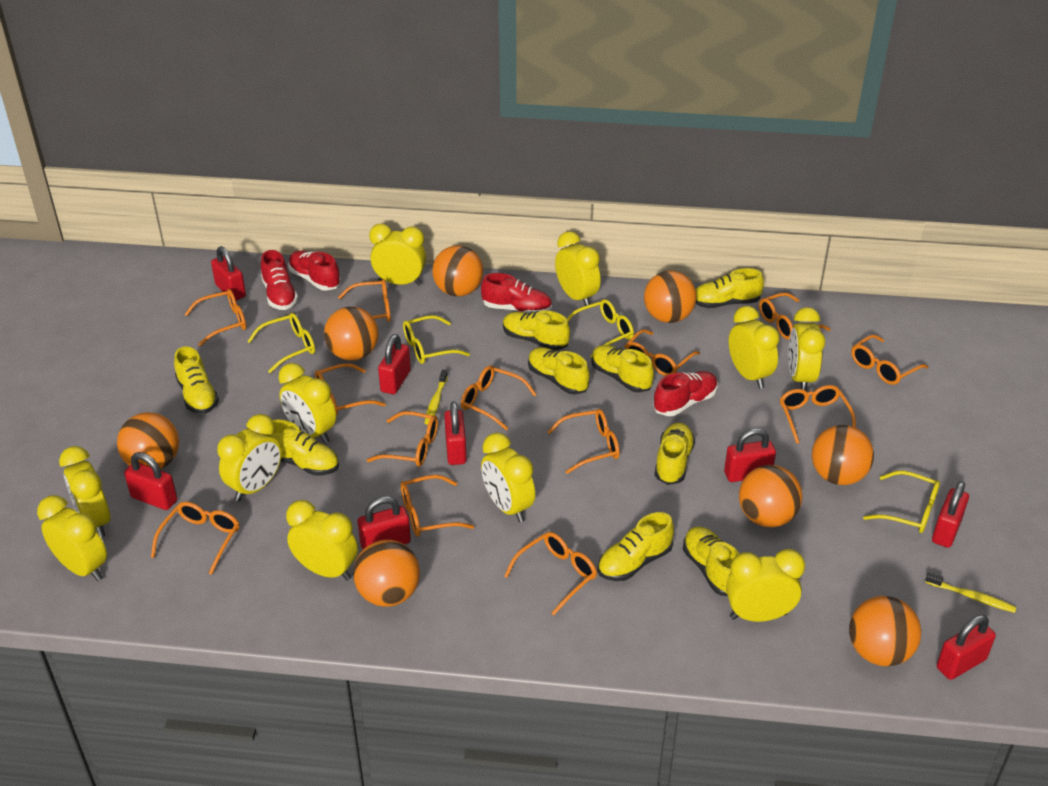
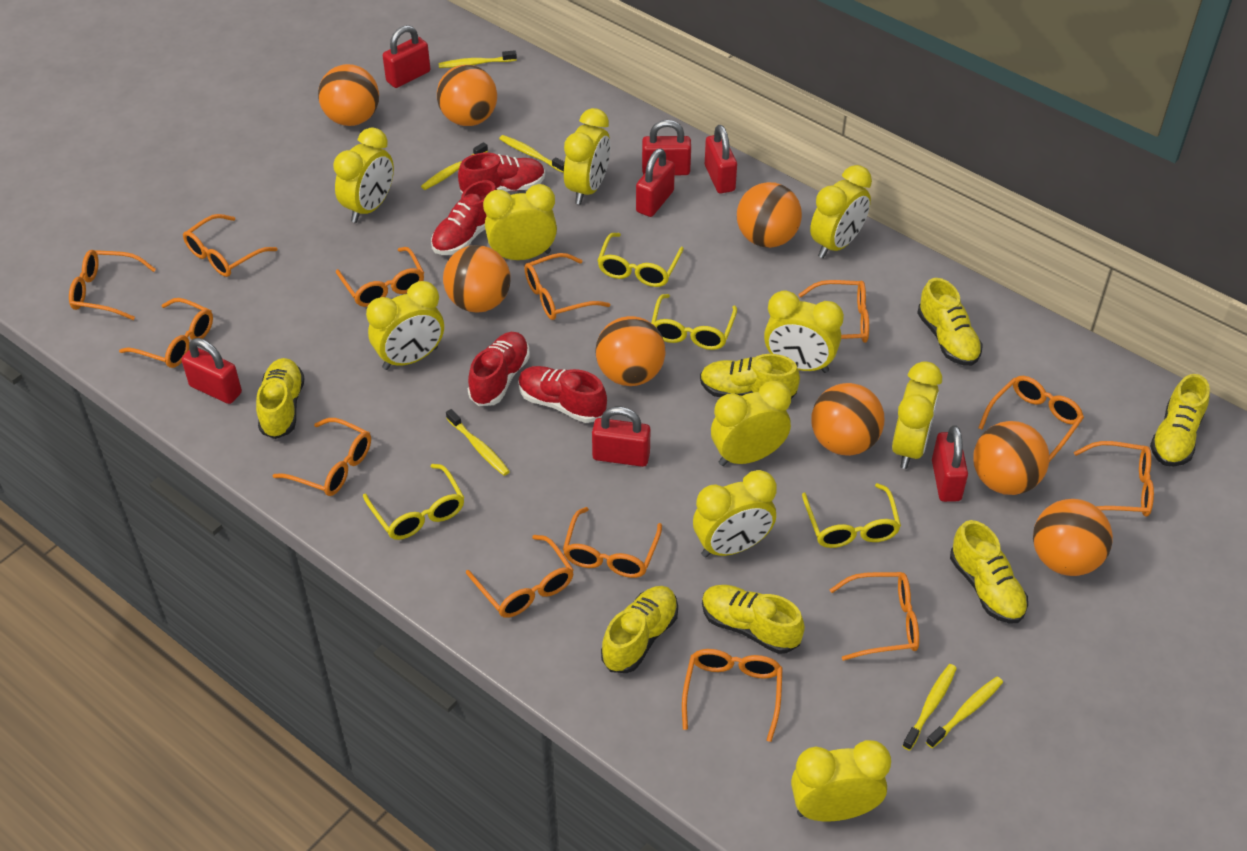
red padlock: [124,452,177,510] [211,246,246,301] [358,496,411,549] [378,334,411,394] [444,401,467,465] [724,428,776,482] [932,481,969,548] [937,615,996,680] = 8 -> [182,338,242,404] [383,25,430,88] [592,407,650,467] [636,148,675,217] [642,120,691,175] [705,125,737,193] [932,425,968,502] = 7
yellow clock: [37,495,107,581] [59,446,111,538] [217,414,282,501] [279,363,336,443] [286,500,358,581] [369,224,426,286] [481,433,535,523] [555,231,601,306] [726,549,805,622] [729,306,780,389] [788,307,825,391] = 11 -> [333,127,394,223] [366,281,444,370] [483,184,557,260] [564,108,611,205] [693,470,777,558] [711,381,791,466] [764,290,844,373] [791,740,891,821] [810,165,872,258] [892,361,942,469] = 10
yellow shoe: [174,346,219,414] [271,420,339,476] [503,310,570,350] [528,347,590,395] [591,345,654,393] [598,512,674,581] [655,423,695,485] [683,526,740,596] [695,268,764,308] = 9 -> [256,358,305,439] [601,586,678,673] [700,354,800,399] [702,585,805,654] [917,278,983,366] [950,520,1028,623] [1150,374,1210,467] = 7
yellow toothbrush: [424,370,448,425] [925,572,1016,613] = 2 -> [421,142,488,190] [438,50,517,68] [446,409,510,476] [499,135,565,173] [902,664,957,751] [926,676,1003,748] = 6

